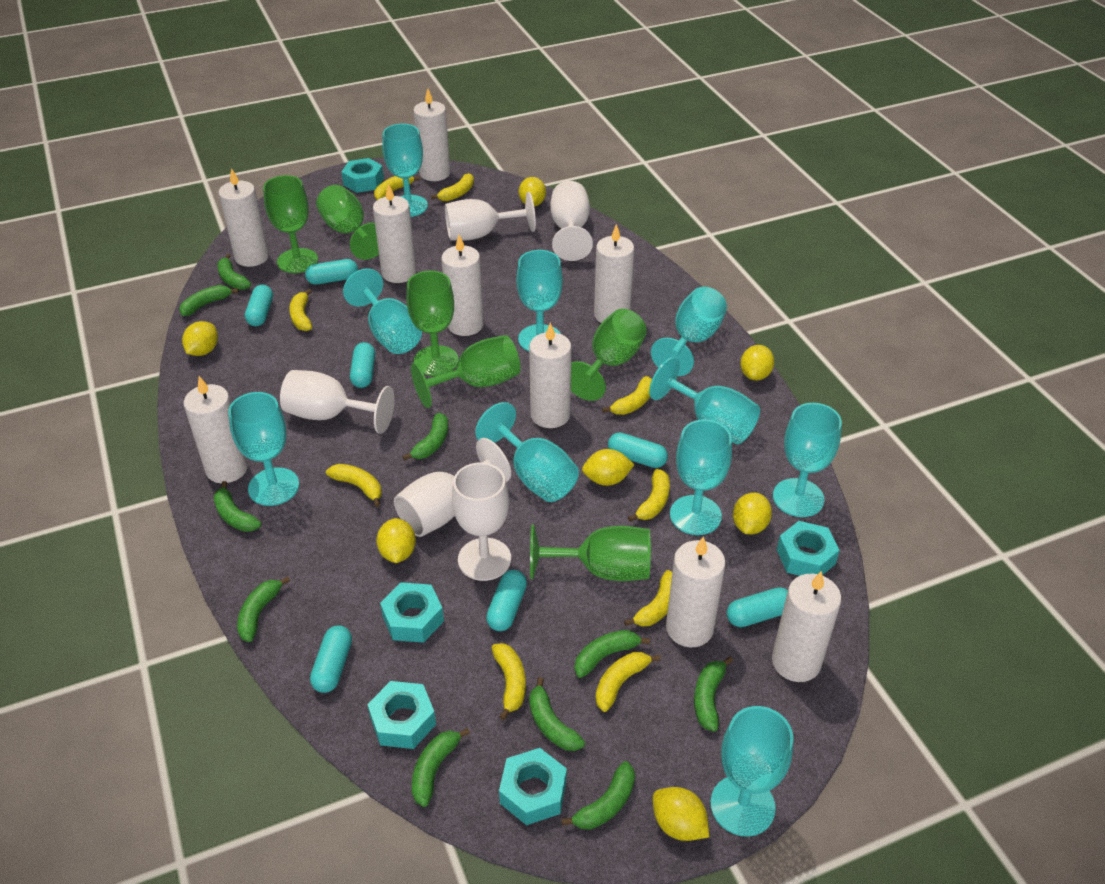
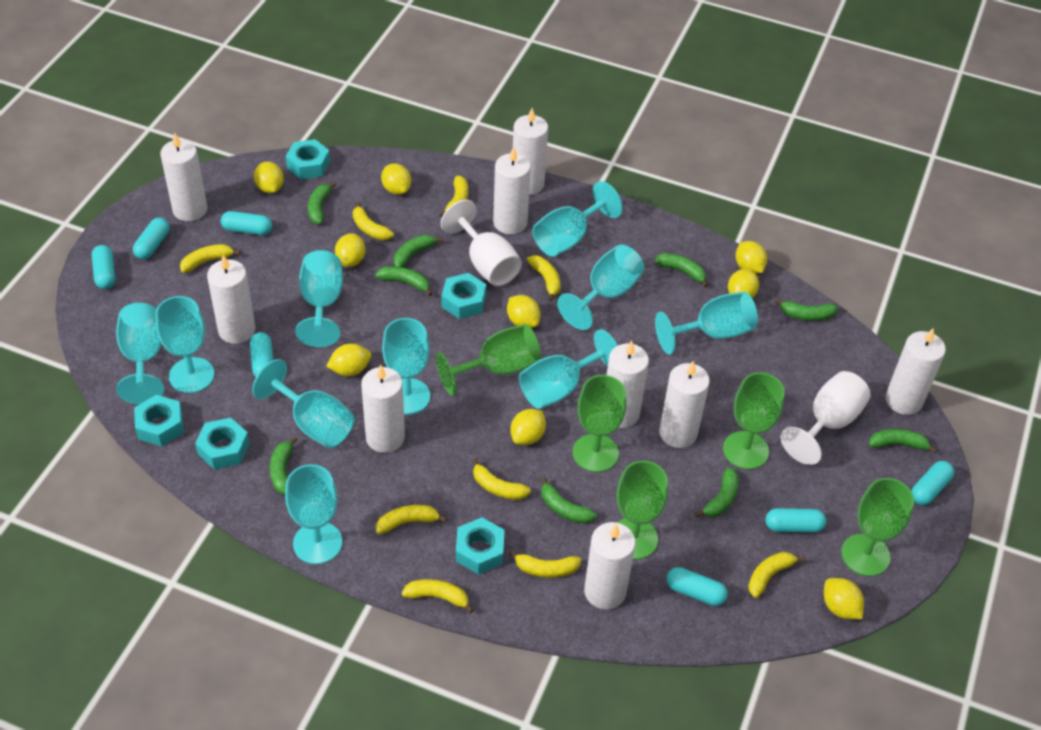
green banana: [179,285,239,316] [213,481,262,532] [217,254,251,290] [237,576,290,642] [402,413,448,461] [412,728,470,807] [529,677,585,751] [561,761,635,829] [574,630,650,678] [694,657,733,732] = 10 -> [270,436,298,494] [308,182,336,224] [376,266,433,296] [394,234,443,267] [541,477,597,524] [654,253,708,287] [696,467,739,517] [775,298,838,321] [869,429,937,453] = 9
green goblet: [263,175,318,273] [316,185,379,260] [407,271,459,376] [411,335,521,408] [530,524,651,581] [571,309,647,401] = 6 -> [436,324,541,396] [573,375,626,472] [617,461,668,559] [723,372,785,469] [841,478,914,576] = 5
white goblet: [280,370,395,434] [394,438,511,537] [445,192,536,241] [452,462,511,581] [550,181,593,261] = 5 -> [441,200,522,286] [781,371,871,465] = 2
yellow lemon: [182,321,218,356] [376,518,416,563] [519,177,546,207] [582,449,635,486] [653,787,709,841] [733,493,772,534] [740,345,774,381] = 7 -> [254,162,284,193] [326,344,371,376] [335,233,366,267] [381,163,411,195] [507,295,540,328] [511,409,546,445] [728,269,759,298] [736,241,767,274] [824,578,864,619] = 9

